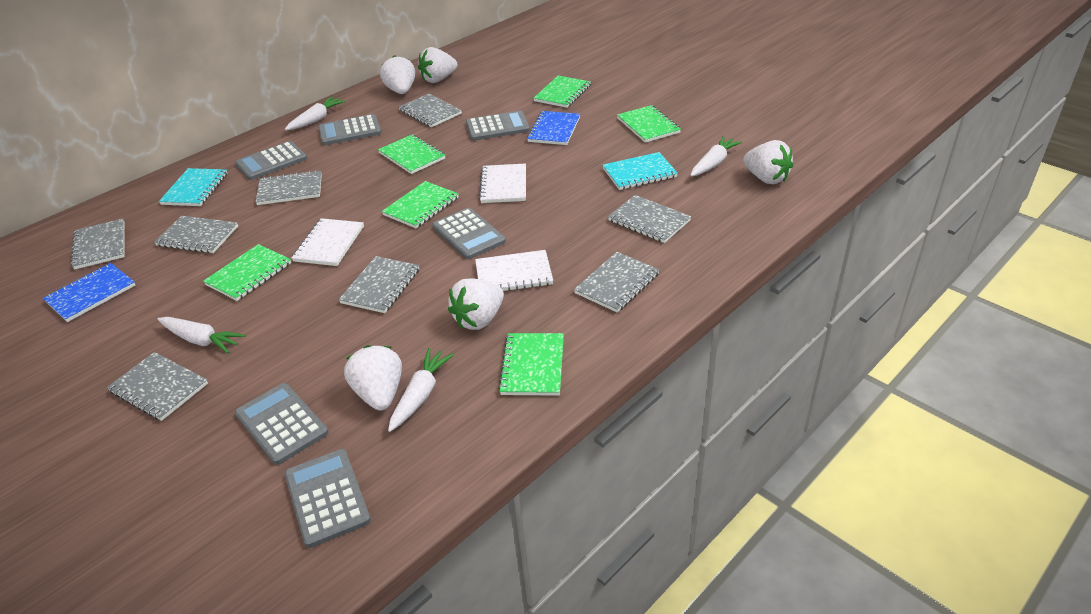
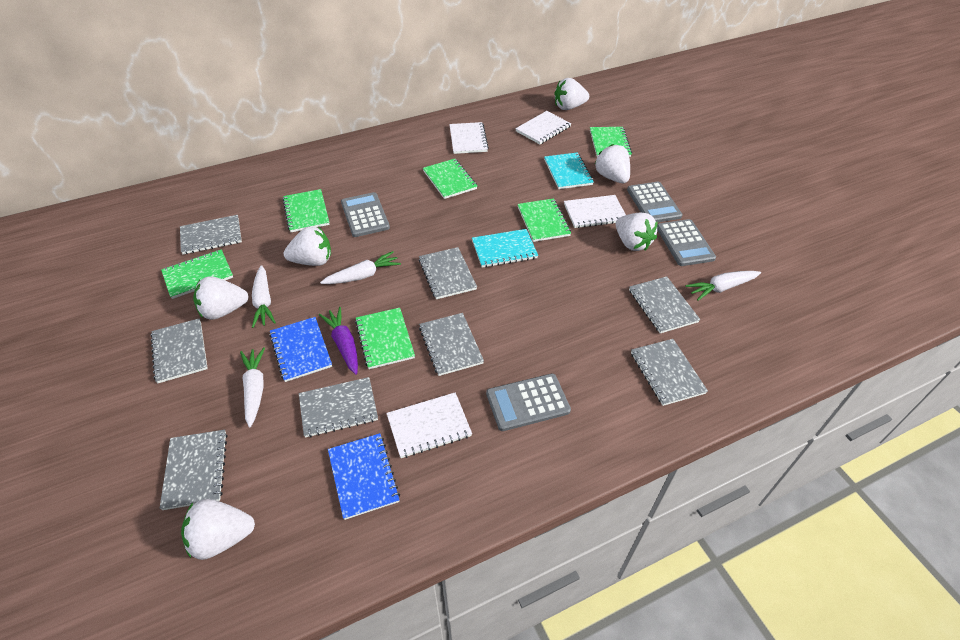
grey calculator: [235,141,307,180] [235,383,329,465] [284,449,371,548] [318,114,381,145] [432,208,506,259] [466,111,530,141] = 6 -> [341,192,390,237] [486,373,571,431] [627,182,683,222] [657,219,716,266] = 4
purple carrot: none = 0 -> [319,307,358,375] = 1
white notebook: [292,218,364,266] [475,250,553,291] [479,163,526,203] = 3 -> [386,392,472,458] [449,122,489,154] [515,111,571,144] [564,195,626,228] = 4
white strawberry: [344,345,402,411] [380,55,415,94] [418,47,457,83] [448,278,504,330] [743,140,793,184] = 5 -> [181,499,255,560] [193,276,249,320] [284,226,331,266] [554,78,589,110] [595,144,630,183] [616,213,658,251] = 6

